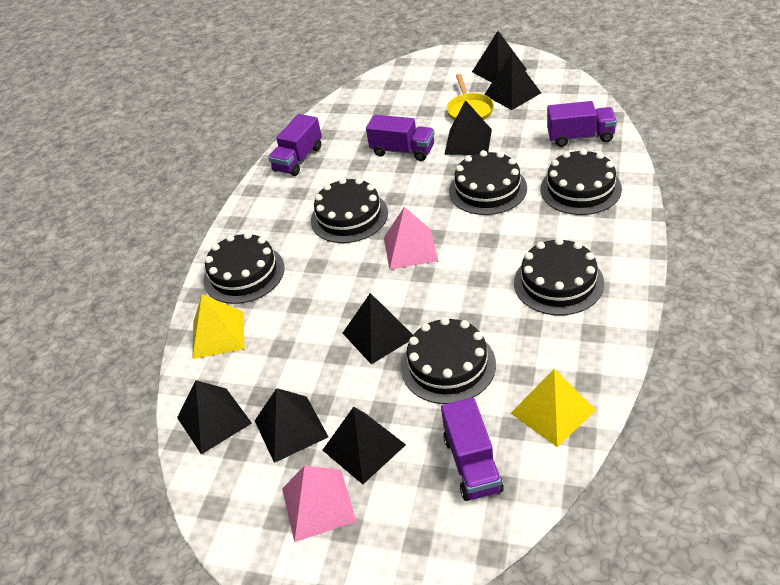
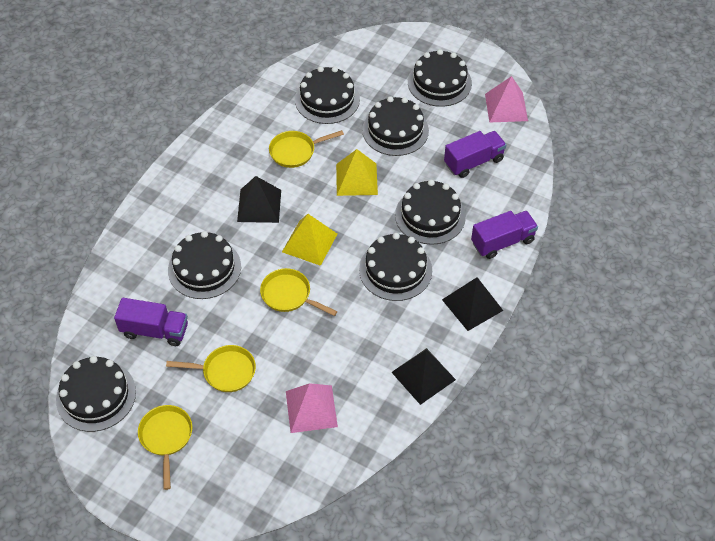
black cake: [203,232,285,304] [311,178,388,243] [401,317,496,404] [449,150,527,215] [514,238,604,315] [541,149,622,215] = 6 -> [56,356,136,432] [168,231,241,299] [295,66,360,124] [359,233,432,301] [362,96,429,156] [395,180,466,245] [408,49,472,107] = 7
black pyramid: [177,380,252,454] [255,388,328,463] [323,407,406,484] [343,293,413,364] [444,100,492,155] [472,31,527,83] [484,53,541,110] = 7 -> [237,176,281,223] [391,348,456,405] [442,277,503,331] = 3
purple truck: [268,114,322,176] [366,114,435,161] [441,397,504,501] [547,101,617,147] = 4 -> [114,298,188,346] [444,131,506,178] [471,211,538,259] = 3
yellow pan: [447,74,494,121] = 1 -> [138,405,192,490] [166,345,256,392] [260,268,337,316] [269,130,344,168] = 4

